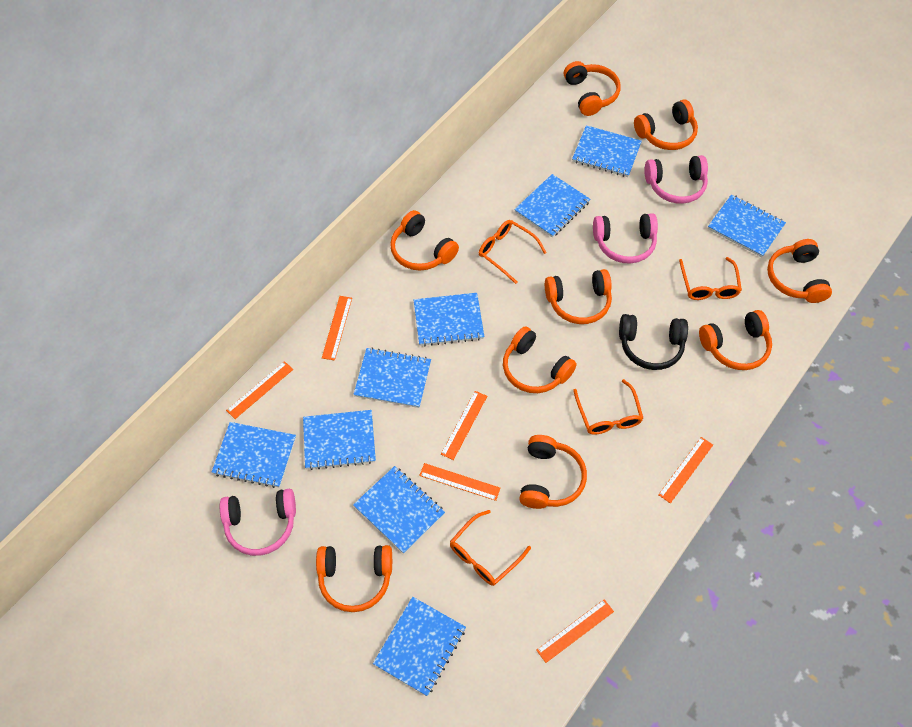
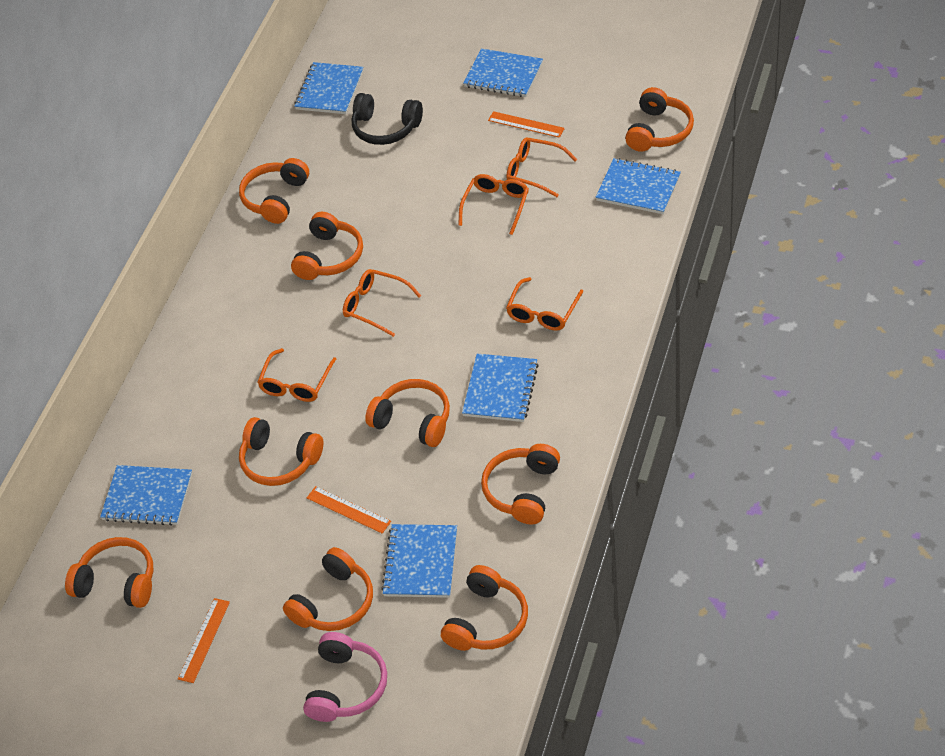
blue notebook: [212,422,296,488] [303,410,376,470] [353,348,431,408] [353,466,445,554] [373,597,466,696] [414,293,484,346] [514,174,590,238] [572,125,642,177] [708,194,786,257] = 9 -> [100,465,192,526] [294,62,364,114] [381,524,457,598] [462,354,539,422] [463,48,543,97] [596,158,681,214] = 6
orange glasses: [450,510,531,586] [479,220,547,284] [573,379,643,435] [679,257,742,300] = 4 -> [257,348,336,402] [343,269,422,337] [458,174,529,235] [506,137,577,197] [506,277,583,331] = 5
orange ruler: [226,361,293,419] [322,296,352,360] [419,463,500,501] [441,391,487,460] [536,599,614,663] [658,437,713,503] = 6 -> [178,598,230,683] [307,486,391,534] [488,111,565,138] = 3
pink headphones: [220,489,296,556] [593,213,658,264] [644,155,708,204] = 3 -> [303,632,387,722] = 1

